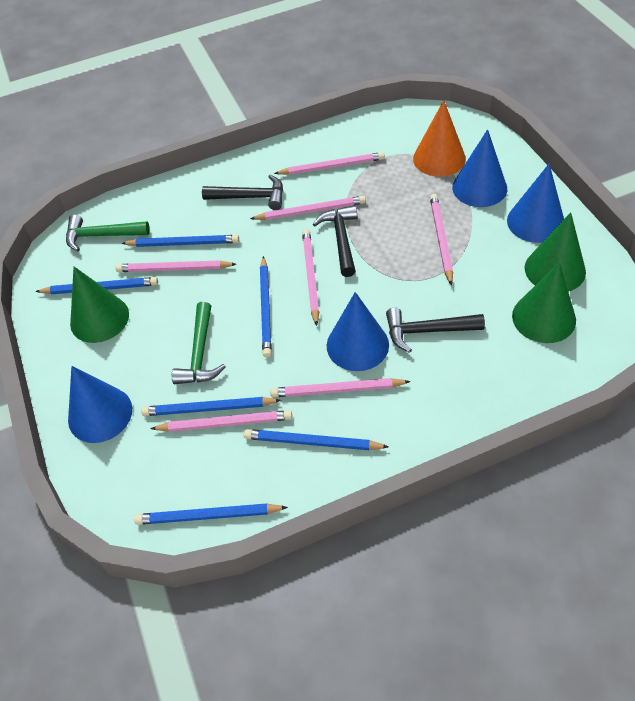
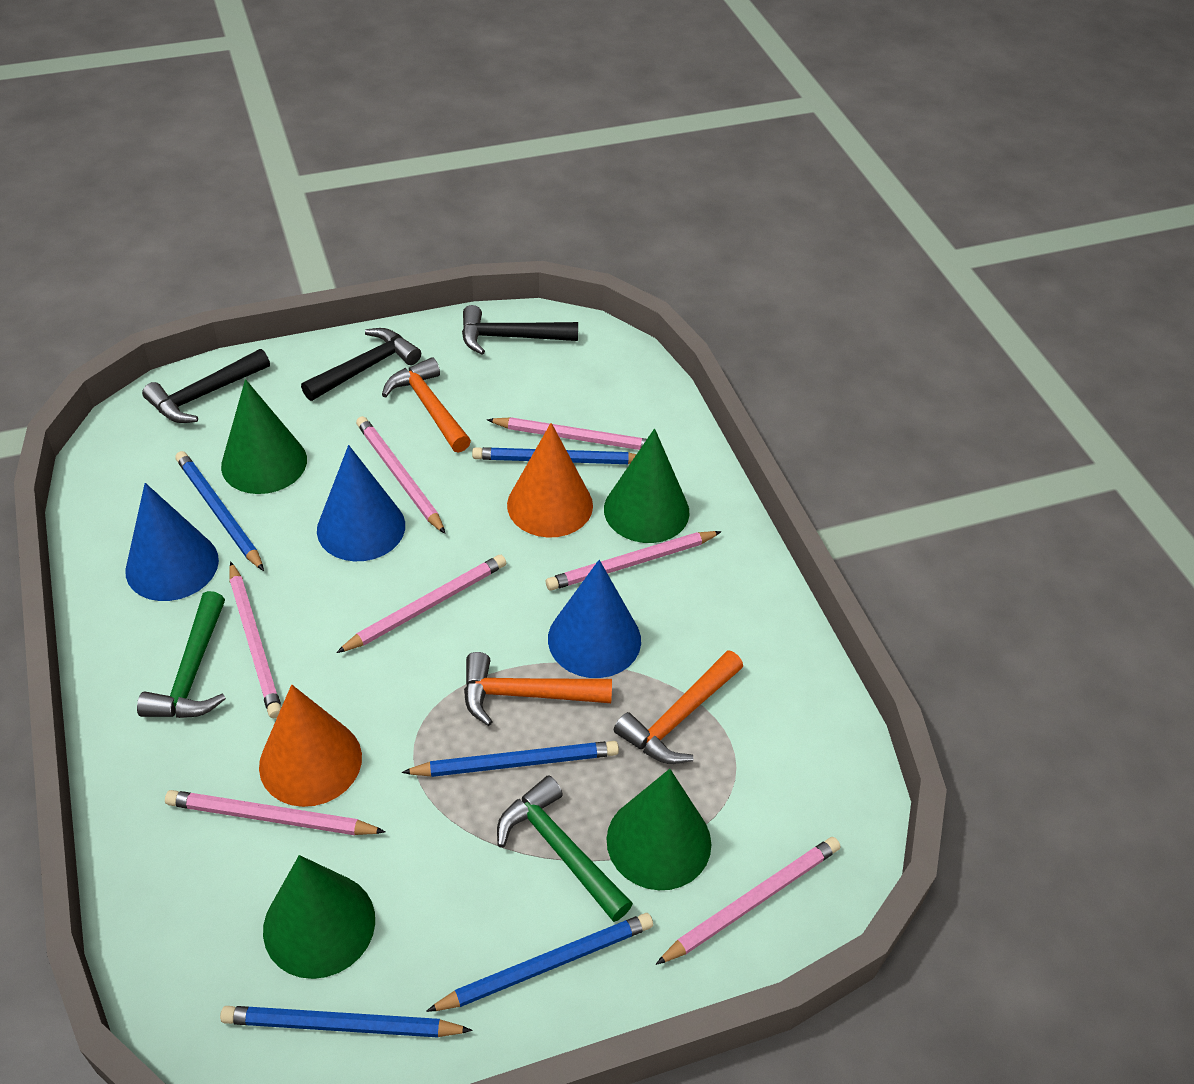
blue cone: [68,366,132,443] [327,292,389,371] [452,129,507,207] [507,164,564,243] = 4 -> [125,483,219,601] [317,445,405,561] [548,560,641,678] = 3
blue pencil: [35,277,158,294] [121,235,239,247] [134,503,288,525] [141,397,281,416] [244,429,388,450] [260,256,272,358] = 6 -> [175,451,264,571] [220,1006,472,1037] [401,741,619,777] [426,913,653,1012] [472,447,636,464] = 5
green cone: [70,267,129,343] [512,262,576,343] [525,212,586,292] = 3 -> [221,379,307,494] [263,855,375,979] [604,429,690,543] [607,769,711,890] = 4
orange cone: [413,100,466,177] = 1 -> [259,685,362,807] [507,423,593,538] = 2
orange hammer: none = 0 -> [382,357,471,453] [464,652,612,726] [614,650,743,764] = 3

